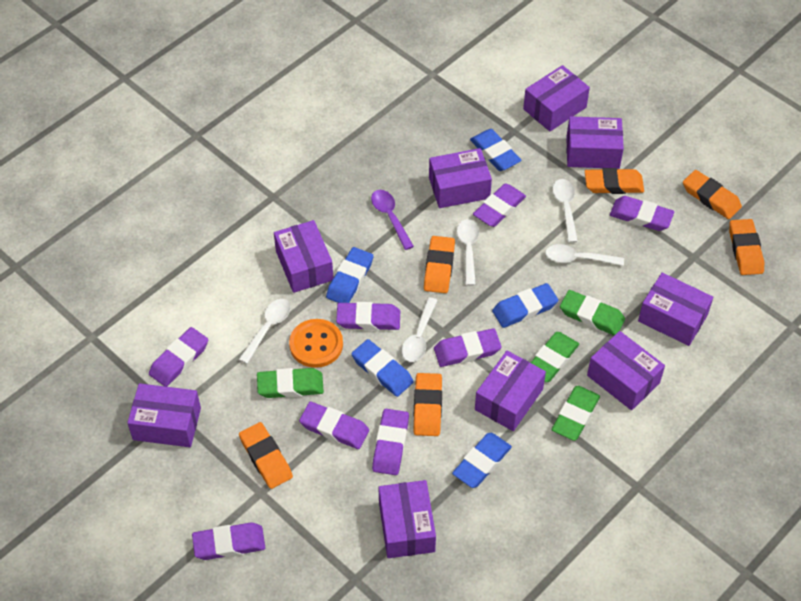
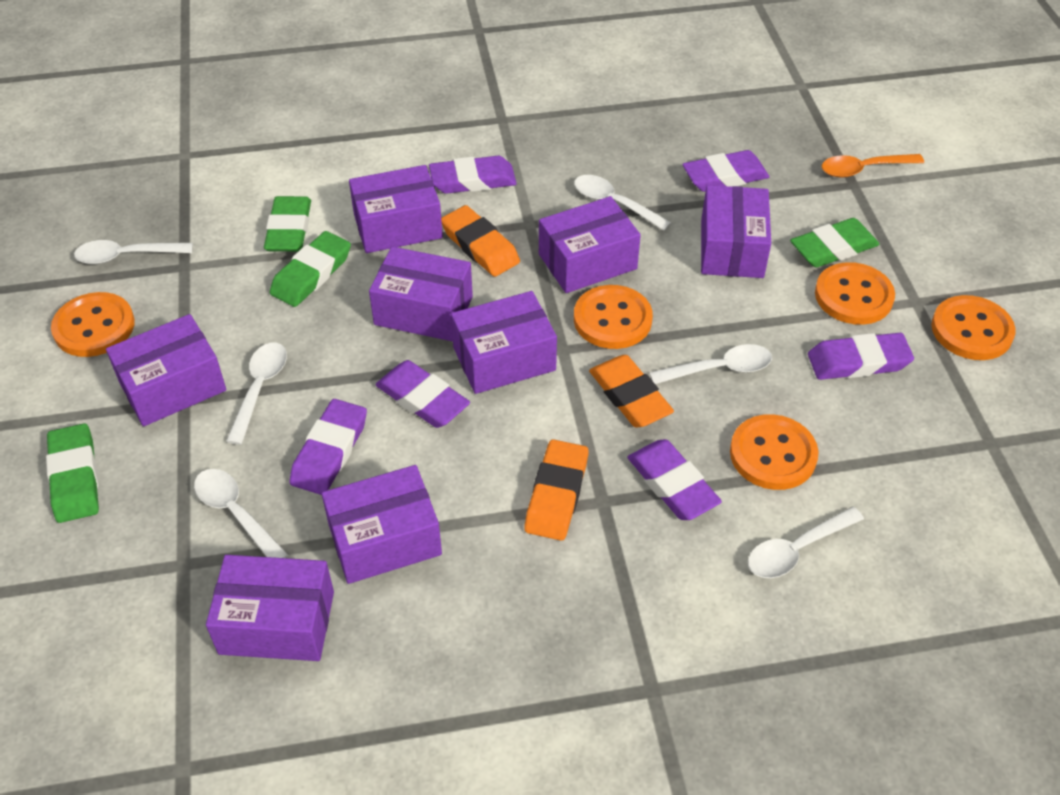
blue eraser: [326,247,373,303] [351,339,414,397] [452,433,512,488] [470,129,521,171] [492,283,558,328] = 5 -> none = 0
orange button: [289,319,343,368] = 1 -> [51,292,135,357] [574,285,653,349] [730,414,819,490] [815,262,895,325] [931,295,1016,360] = 5
orange eraser: [239,422,293,489] [413,373,442,436] [424,236,455,293] [585,168,644,194] [683,170,742,219] [729,219,764,275] = 6 -> [441,205,520,277] [524,439,589,541] [589,355,674,428] = 3
orange spoon: none = 0 -> [822,154,924,178] = 1
purple box: [127,383,201,447] [274,220,333,293] [378,480,436,558] [429,148,492,208] [475,351,546,431] [523,65,590,132] [566,116,624,169] [587,331,665,410] [638,273,713,346] = 9 -> [106,314,226,426] [206,555,334,661] [322,465,442,584] [349,165,443,253] [369,247,473,341] [451,291,557,394] [539,196,641,293] [701,185,771,278] = 8
purple eraser: [149,327,208,387] [192,523,265,560] [299,402,369,449] [336,302,400,330] [372,409,409,475] [434,328,501,367] [473,183,526,227] [610,196,674,231] = 8 -> [289,399,367,495] [375,360,470,428] [429,156,517,194] [627,439,722,520] [682,150,769,192] [808,333,914,380] = 6
purple spoon: [371,190,414,250] = 1 -> none = 0
white spoon: [239,299,291,364] [402,297,438,362] [457,219,479,286] [545,244,624,266] [552,179,578,243] = 5 -> [74,240,193,264] [194,469,288,558] [226,343,287,445] [574,175,671,231] [649,344,772,384] [748,507,864,578] = 6

